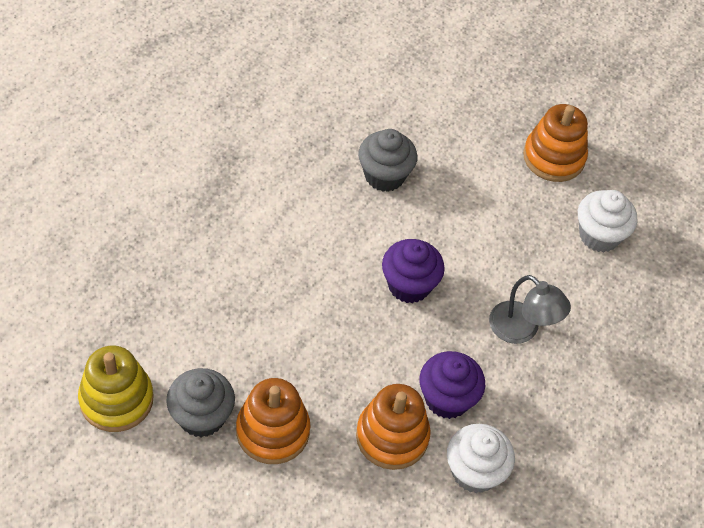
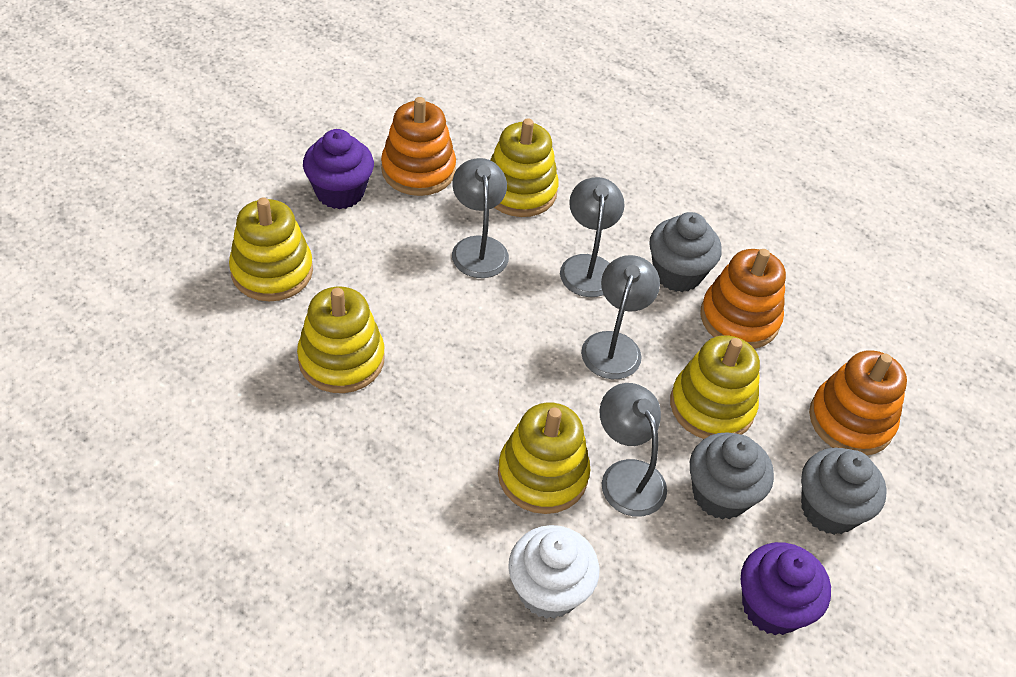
grey cupcake: [166,368,235,437] [358,129,417,192] = 2 -> [650,212,722,292] [690,432,774,520] [801,448,887,535] = 3
grey lamp: [489,275,571,344] = 1 -> [452,158,509,278] [560,177,624,297] [581,255,660,379] [600,383,667,517] = 4
white cupcake: [447,424,515,493] [578,190,637,252] = 2 -> [508,525,599,619] = 1
yellow stacking toy: [78,345,154,432] = 1 -> [229,197,313,301] [297,287,385,393] [490,118,559,217] [498,402,590,514] [670,335,760,439] = 5

